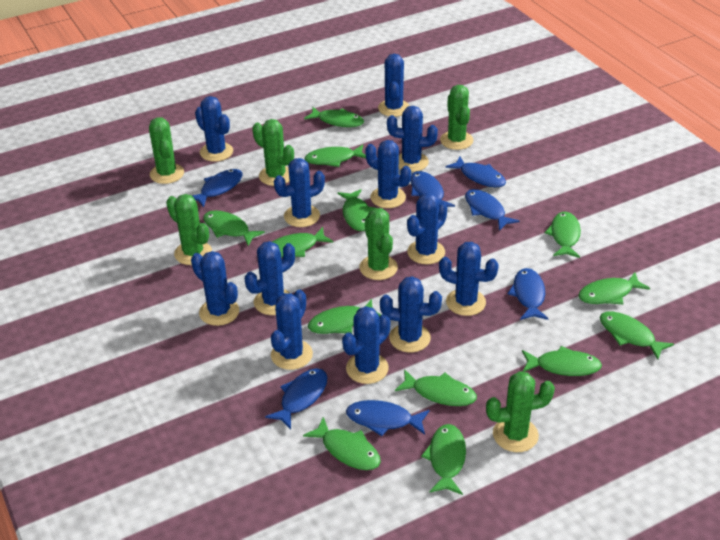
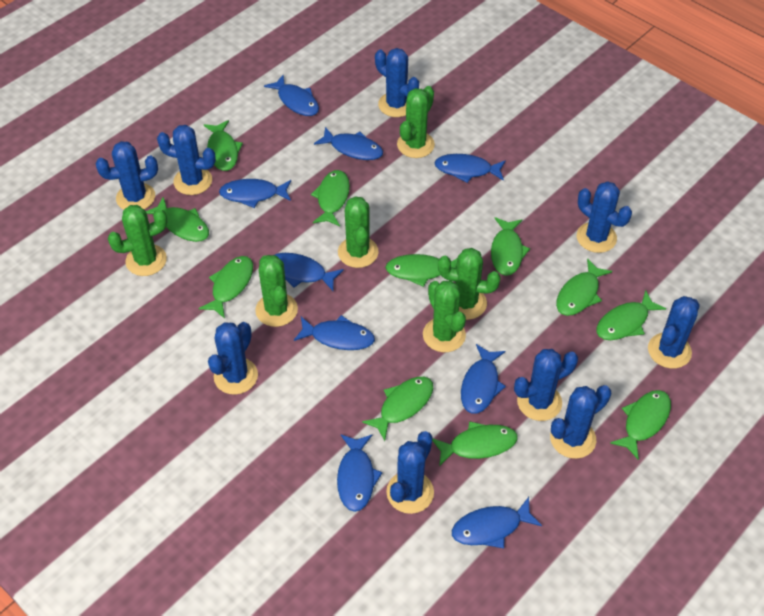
blue cactus: [191,251,239,326] [195,96,233,162] [245,241,295,315] [271,290,313,370] [274,158,325,227] [342,306,390,384] [365,140,411,208] [378,54,410,117] [380,276,442,352] [387,106,438,172] [407,193,447,264] [439,242,499,316] = 12 -> [96,141,158,210] [157,125,216,195] [208,322,258,395] [375,48,419,117] [386,431,434,514] [514,349,578,421] [550,385,611,459] [577,181,632,253] [648,296,700,368] = 9
blue fish: [192,169,243,207] [265,368,327,429] [346,400,429,436] [411,171,455,207] [445,156,506,187] [465,189,519,231] [508,268,549,320] = 7 -> [219,179,291,208] [264,75,319,116] [275,253,344,291] [294,315,375,350] [314,127,383,160] [337,435,382,512] [434,154,506,183] [452,497,542,548] [461,344,506,414] = 9
green fish: [203,210,265,246] [272,227,333,257] [303,417,381,470] [304,107,364,127] [305,145,366,167] [308,299,381,334] [338,189,375,231] [395,369,477,406] [421,424,466,495] [522,346,602,376] [545,212,581,258] [578,272,650,304] [600,311,674,359] = 13 -> [146,196,209,242] [199,256,253,318] [204,120,243,171] [311,170,350,226] [362,377,433,441] [385,254,457,287] [432,421,517,467] [491,217,530,276] [556,258,613,316] [596,290,666,340] [610,390,671,460] = 11

